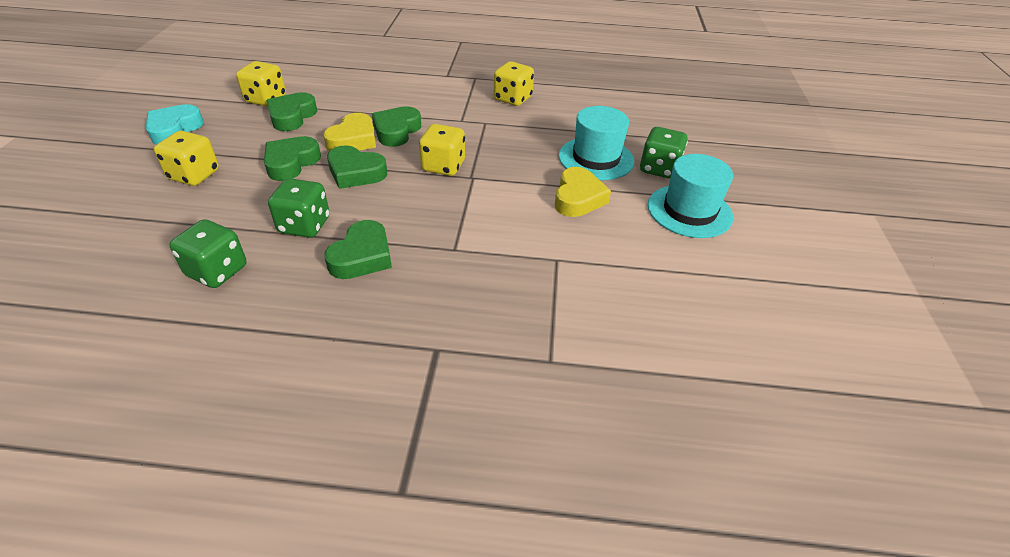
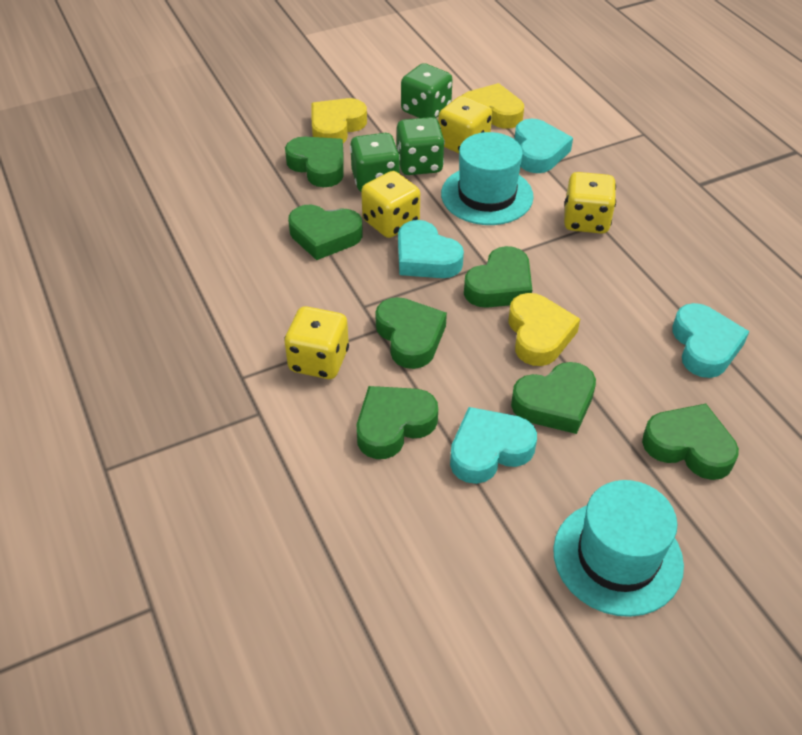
green heart: [264,136,321,181] [266,92,317,131] [324,220,392,279] [327,145,387,189] [372,106,421,147] = 5 -> [285,137,344,187] [288,205,363,260] [357,386,438,459] [375,297,447,369] [464,246,532,308] [511,362,596,434] [642,404,739,480] = 7
turquoise heart: [146,104,204,144] = 1 -> [398,220,464,278] [450,407,537,484] [514,119,573,173] [672,303,749,378] = 4
yellow heart: [323,113,376,151] [555,167,611,217] = 2 -> [311,98,367,143] [462,83,524,129] [508,293,580,366] = 3

